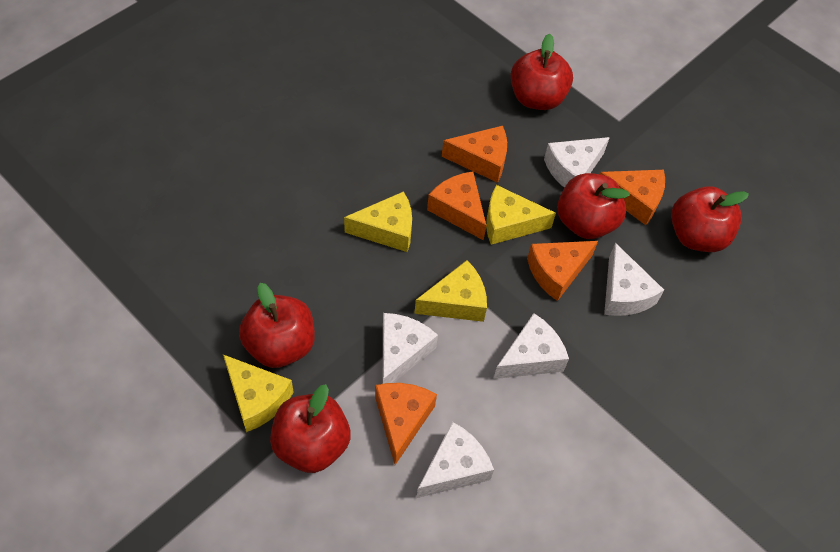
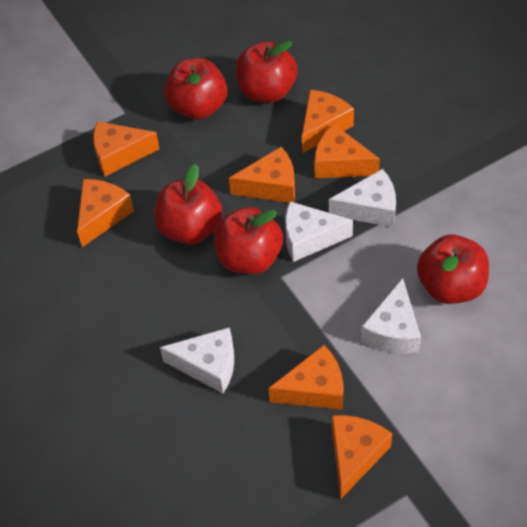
orange cheese: [375,383,437,465] [427,171,487,241] [442,126,507,183] [527,241,598,301] [600,170,665,225] = 5 -> [77,179,134,247] [93,121,159,177] [229,147,295,203] [268,345,343,410] [302,90,354,153] [314,124,380,178] [332,415,392,500] = 7
white cheese: [383,313,438,384] [416,422,494,498] [493,313,569,379] [544,137,610,188] [604,243,664,316] = 5 -> [160,327,234,393] [285,201,353,262] [329,169,396,227] [361,278,421,354] = 4
yellow cheese: [223,355,294,432] [344,191,412,252] [414,260,487,322] [486,185,556,245] = 4 -> none = 0

